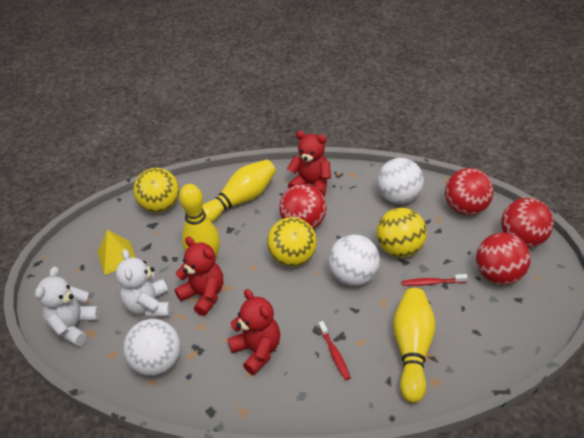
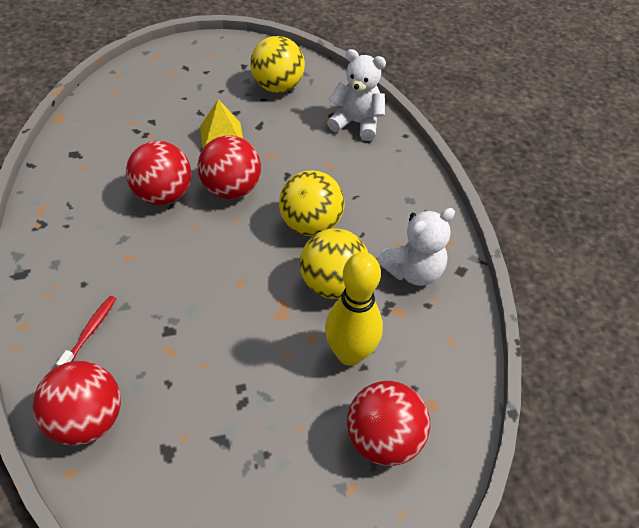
red teddy bear: [175,237,223,316] [228,289,280,375] [287,131,331,197] = 3 -> none = 0
red toothbrush: [318,321,351,380] [402,274,468,286] = 2 -> [56,296,116,366] = 1
white ball: [123,319,181,376] [328,234,380,286] [377,158,424,204] = 3 -> none = 0
yellow bowling pin: [179,184,220,261] [202,159,276,222] [393,288,436,403] = 3 -> [325,252,383,366] = 1

